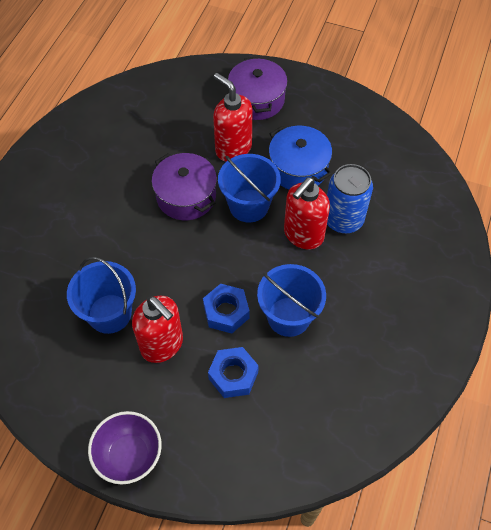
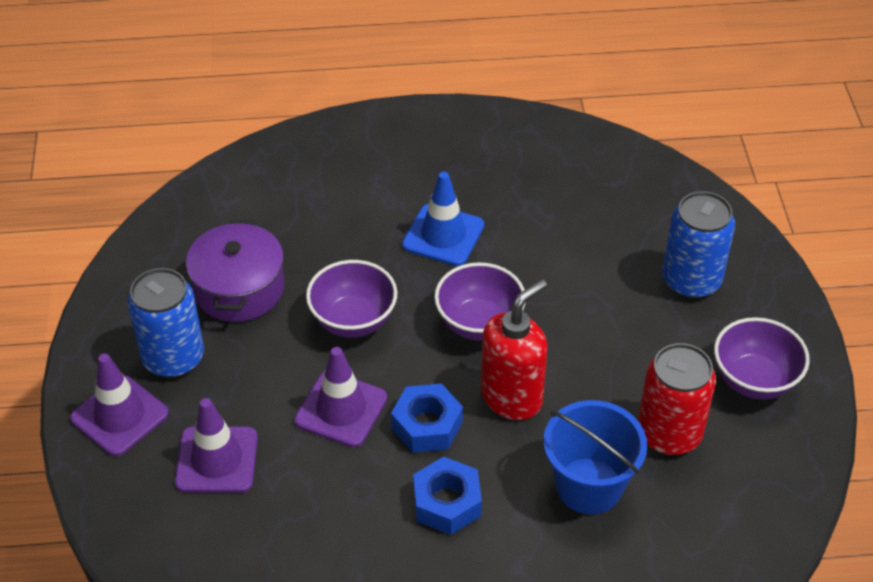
blue bucket: [67,257,136,334] [218,154,281,223] [257,264,326,337] = 3 -> [543,400,647,514] = 1
blue can: [327,164,373,233] = 1 -> [127,268,204,378] [662,191,735,298] = 2
blue pot: [269,126,332,189] = 1 -> none = 0
blue traffic cone: none = 0 -> [402,172,484,266] = 1
purple bowl: [88,411,162,484] = 1 -> [306,260,397,338] [434,262,526,341] [714,317,810,400] = 3
purple pot: [152,153,217,220] [228,57,288,120] = 2 -> [186,220,284,322] = 1
purple traffic cone: none = 0 -> [70,354,169,456] [175,398,258,493] [295,347,387,447] = 3
red can: none = 0 -> [638,343,716,455] = 1
red soap dispenser: [132,296,183,363] [213,73,252,162] [284,177,330,249] = 3 -> [481,279,548,420] = 1

